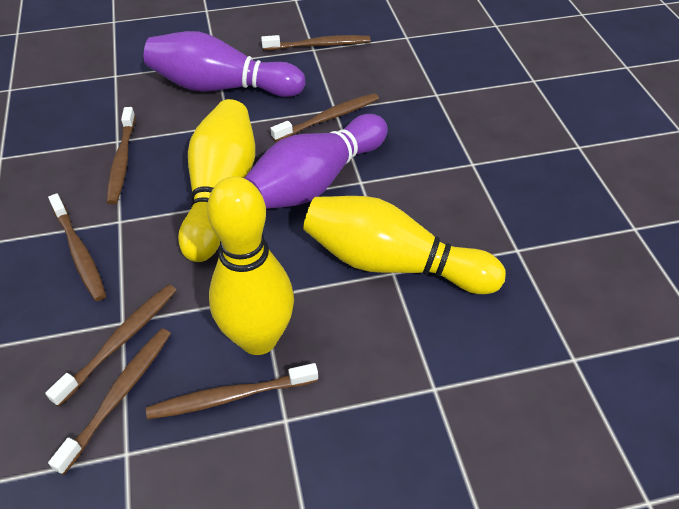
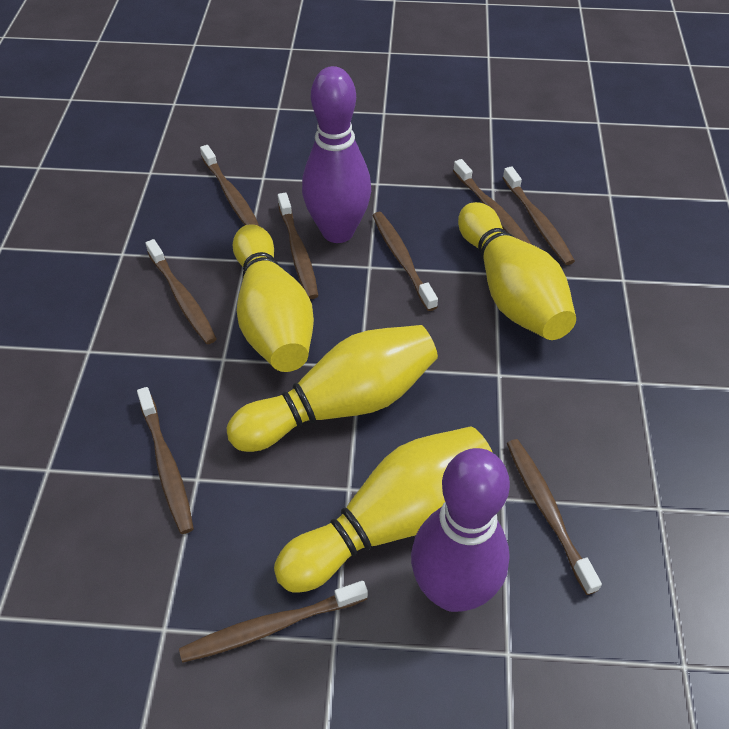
brown toothbrush: [45,284,177,407] [48,193,106,301] [48,328,171,475] [107,107,135,204] [146,363,318,419] [261,35,371,50] [271,93,379,142] = 7 -> [137,387,194,534] [145,239,217,344] [179,581,368,663] [200,145,259,226] [278,193,318,299] [373,212,438,311] [453,159,531,244] [503,166,575,265] [507,439,602,595] = 9
yellow bowling pin: [178,99,255,262] [207,176,294,355] [303,196,506,294] = 3 -> [227,325,438,452] [233,224,314,372] [274,426,493,592] [458,202,576,340] = 4

